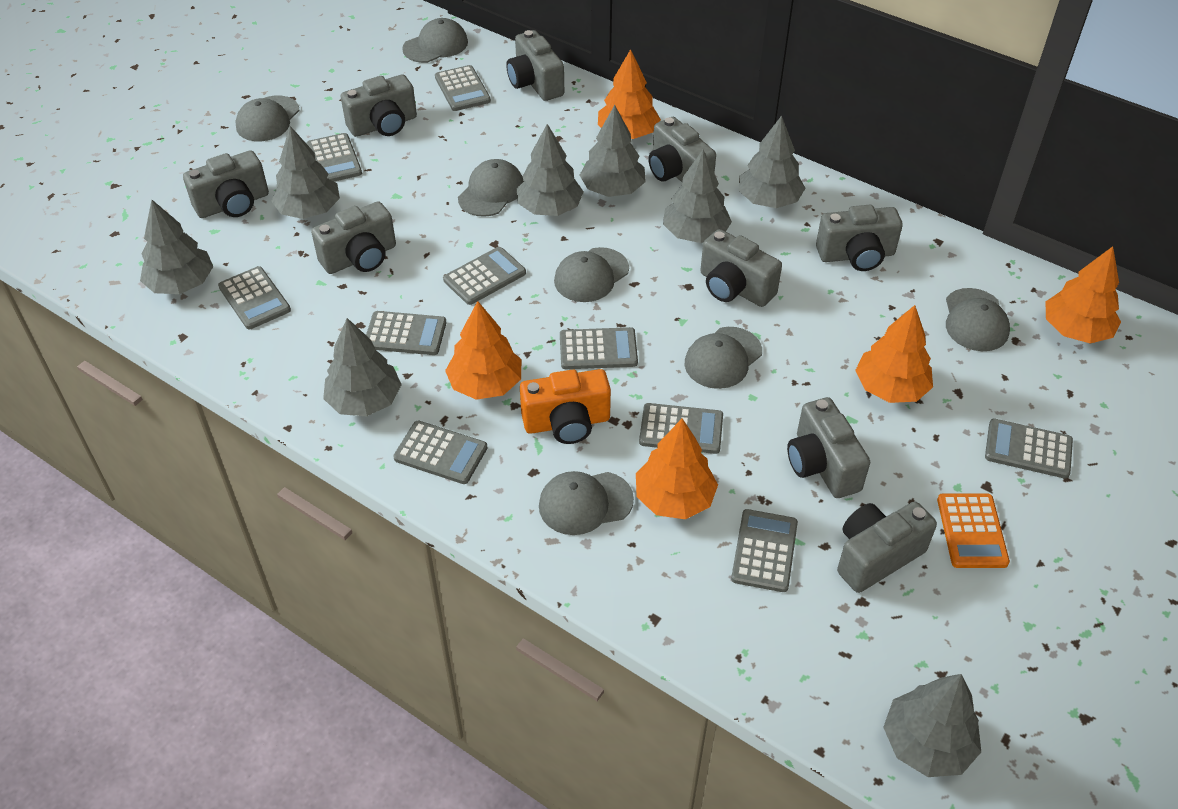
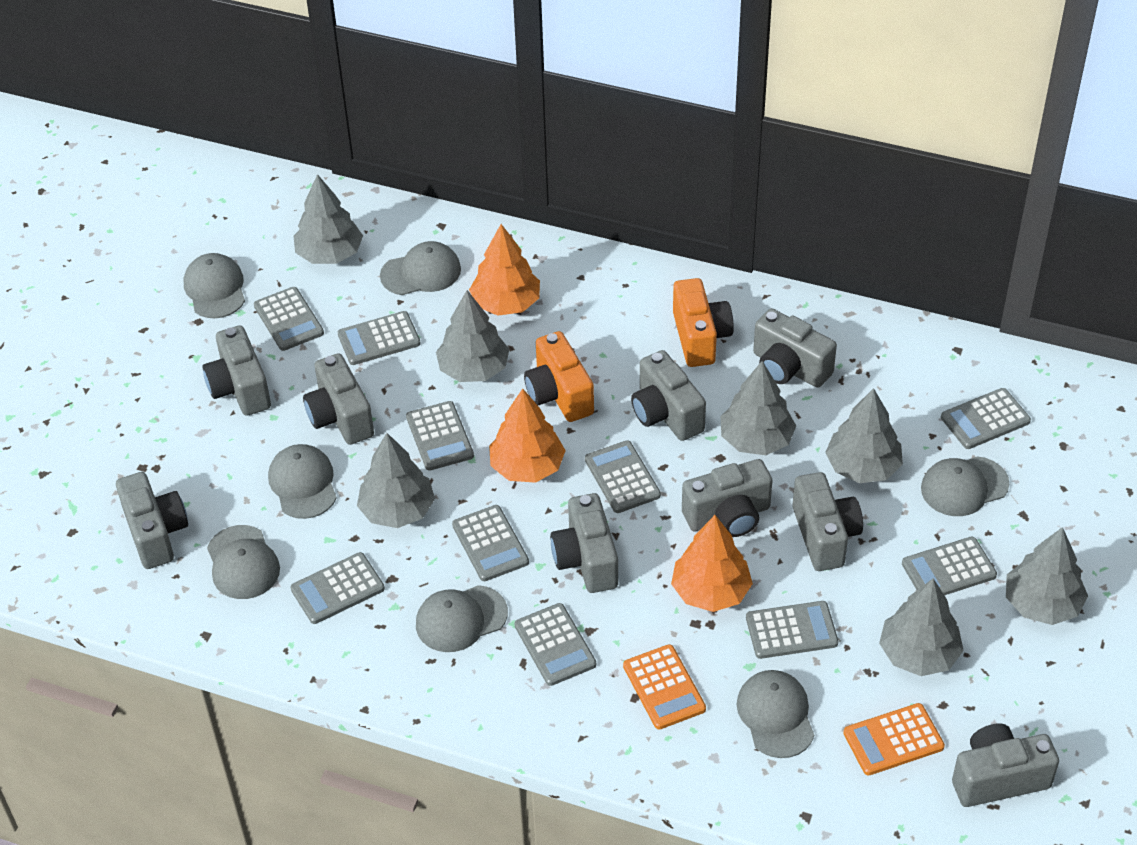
grey tree: [140,200,213,294] [271,126,340,219] [323,318,402,416] [517,124,584,216] [579,105,646,197] [663,149,732,243] [739,116,806,208] [883,674,981,777] = 8 -> [294,174,363,264] [357,433,435,528] [436,290,509,382] [721,361,796,455] [825,388,903,483] [879,578,964,676] [1006,527,1088,625] = 7
orange calculator: [937,493,1010,568] = 1 -> [623,644,706,730] [843,703,945,776] = 2
orange camera: [520,369,611,444] = 1 -> [524,331,594,422] [673,278,734,367] = 2
orange tree: [445,301,521,400] [598,49,661,139] [636,418,718,519] [855,305,933,403] [1046,246,1121,344] = 5 -> [469,224,540,316] [489,389,566,483] [671,515,753,612] = 3

